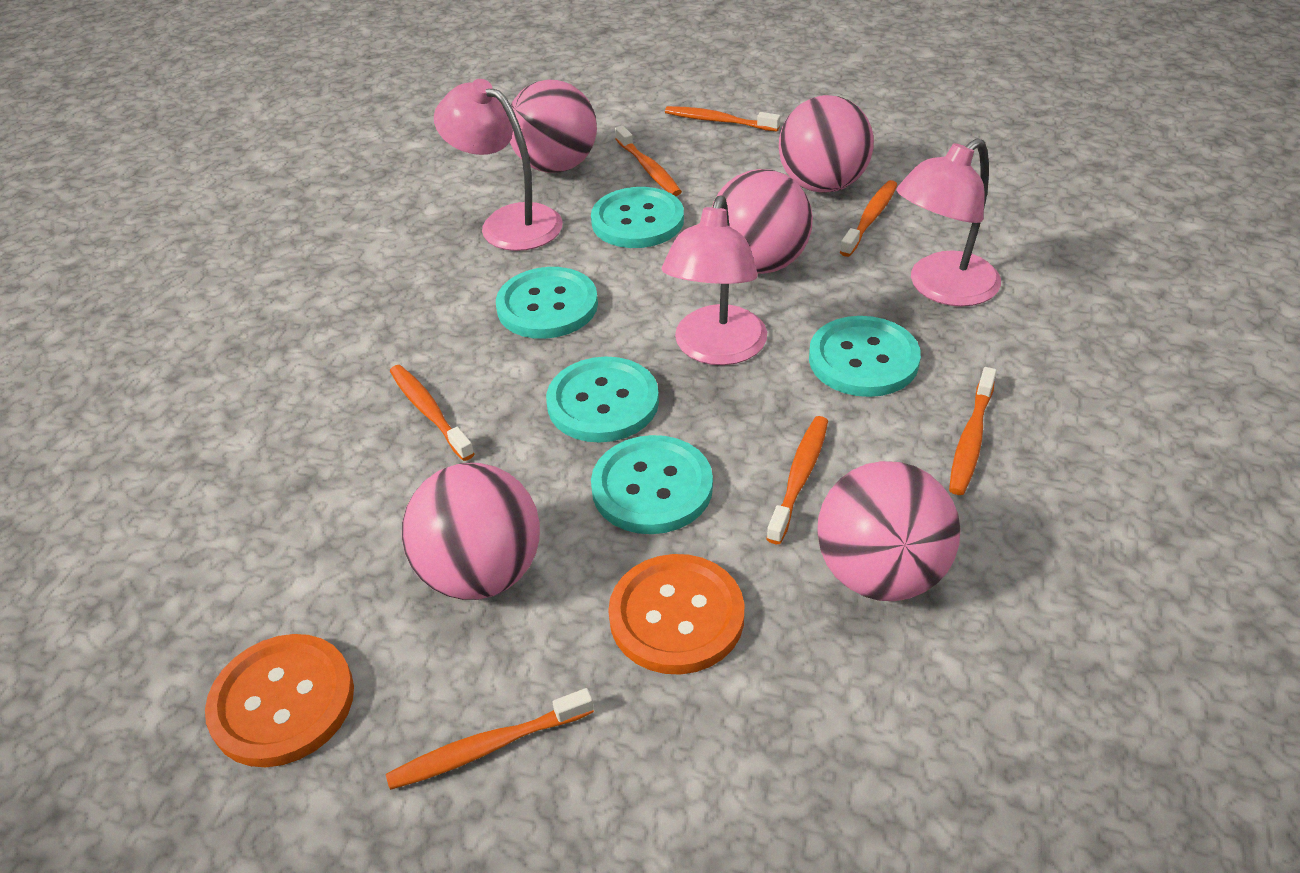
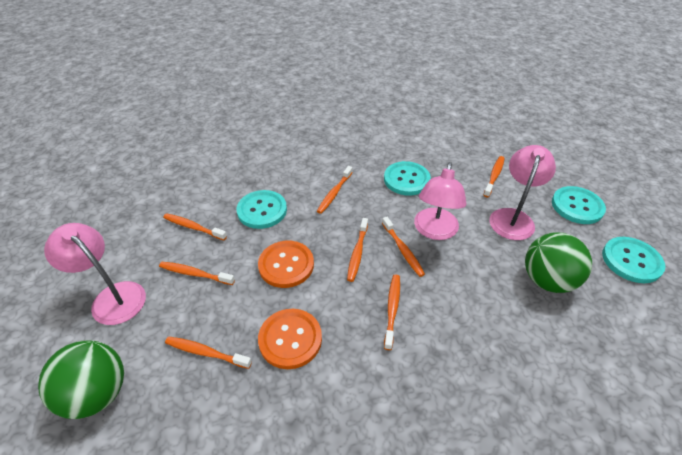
green ball: none = 0 -> [38,340,124,419] [525,232,592,293] = 2
orange toothbrush: [386,688,594,790] [390,365,475,461] [615,126,682,196] [665,106,780,131] [766,416,828,544] [840,180,897,257] [949,367,997,495] = 7 -> [159,262,235,285] [163,213,227,240] [165,336,252,369] [317,166,353,214] [347,218,368,282] [382,217,425,277] [384,274,400,350] [484,156,505,197] = 8
pink ball: [402,463,540,600] [510,79,597,173] [712,169,813,274] [779,95,874,193] [817,461,961,601] = 5 -> none = 0
turquoise button: [496,267,598,339] [546,356,659,443] [591,187,684,248] [591,435,713,534] [809,316,921,397] = 5 -> [237,190,287,229] [384,161,431,196] [552,186,606,224] [602,237,665,283] = 4

